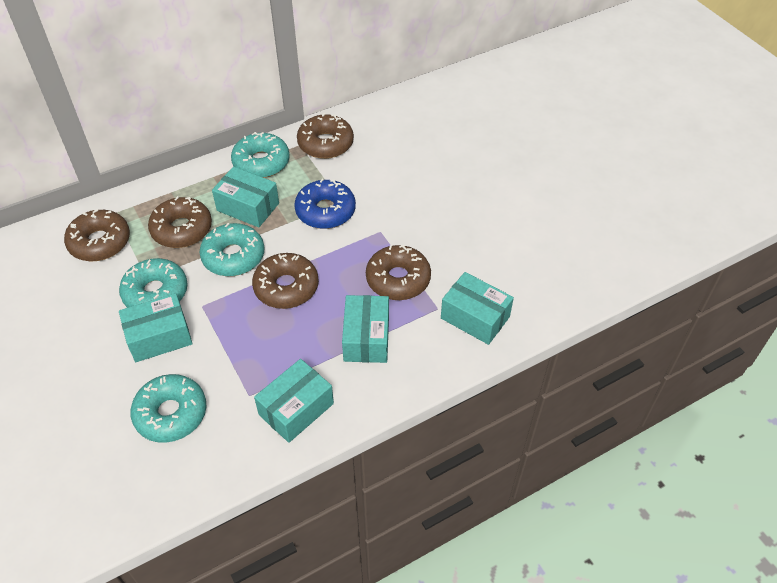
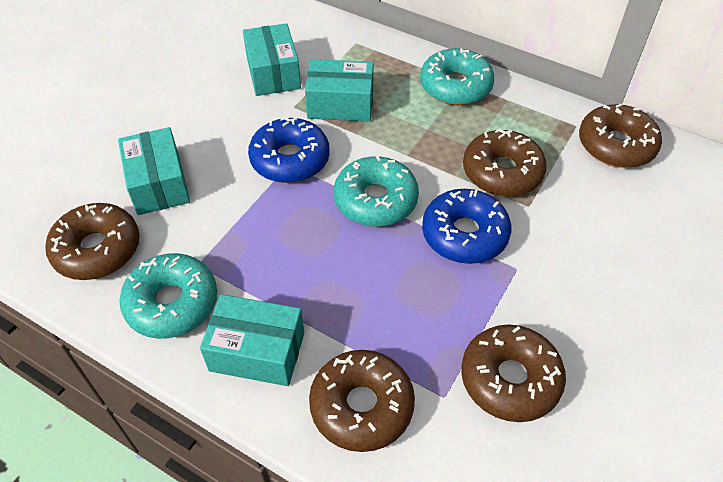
blue donut: [294,179,356,229] = 1 -> [248,116,330,183] [422,189,511,264] = 2
turquoise box: [119,293,193,362] [212,167,279,228] [254,359,334,443] [342,295,389,363] [441,272,514,345] = 5 -> [118,127,190,215] [200,294,304,386] [243,23,301,96] [305,59,374,121] = 4
turquoise donut: [119,258,187,308] [131,374,206,443] [199,223,264,276] [231,132,290,178] = 4 -> [120,253,217,339] [334,155,419,227] [420,48,494,105] = 3

